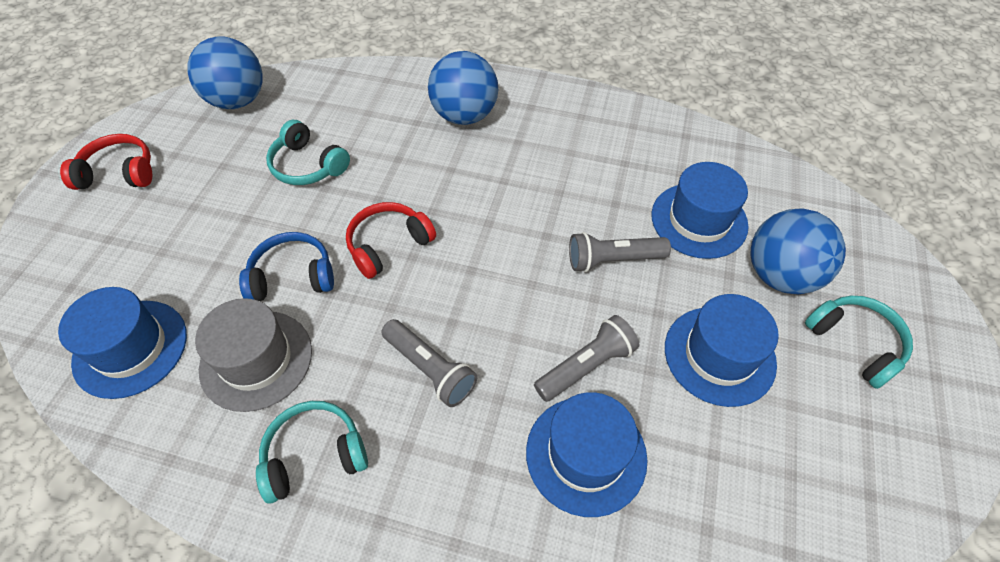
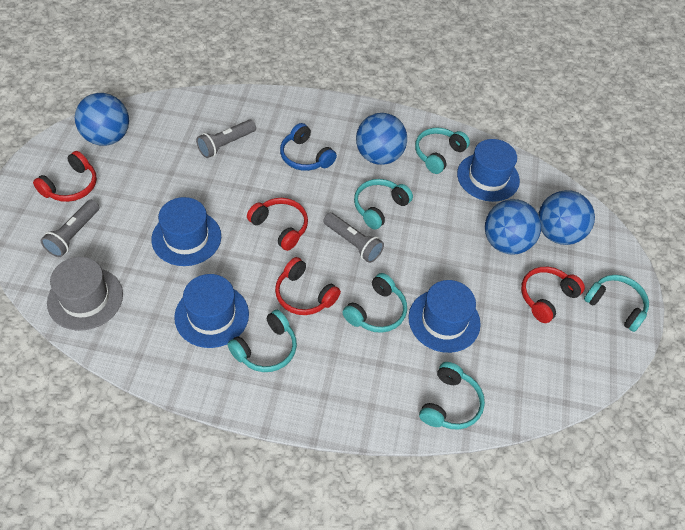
blue ball: [187,36,263,109] [428,51,498,125] [751,208,846,295] = 3 -> [75,93,129,146] [356,113,407,165] [485,199,541,255] [538,190,595,245] = 4
red headphones: [60,134,152,190] [346,202,436,279] = 2 -> [33,151,97,202] [247,198,308,251] [275,257,341,315] [521,267,585,323] = 4
turquoise headphones: [256,401,368,504] [266,120,350,185] [805,296,913,389] = 3 -> [228,310,297,372] [342,273,407,333] [354,179,413,230] [415,128,470,174] [419,362,485,430] [584,275,649,332] = 6

